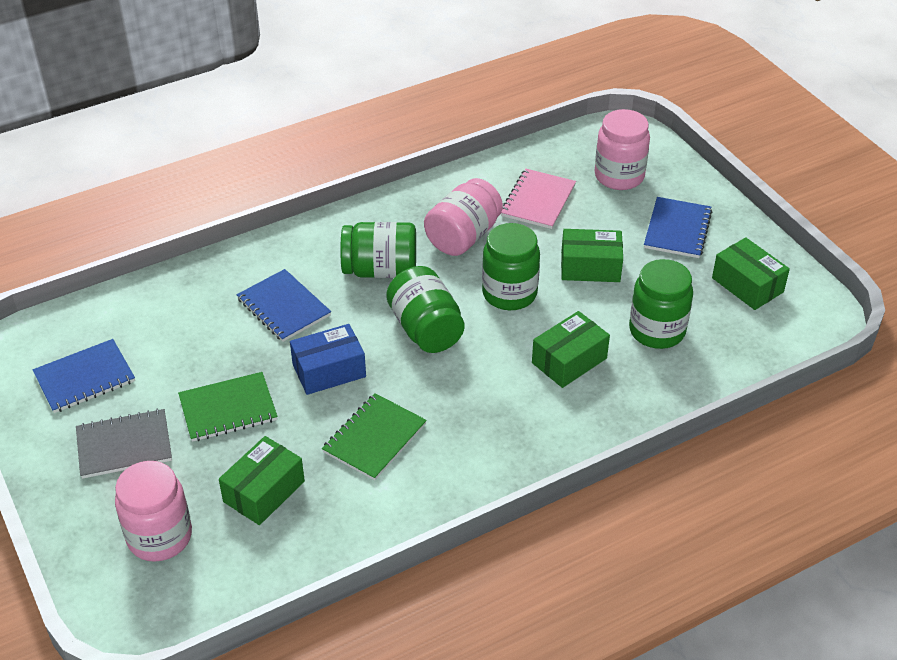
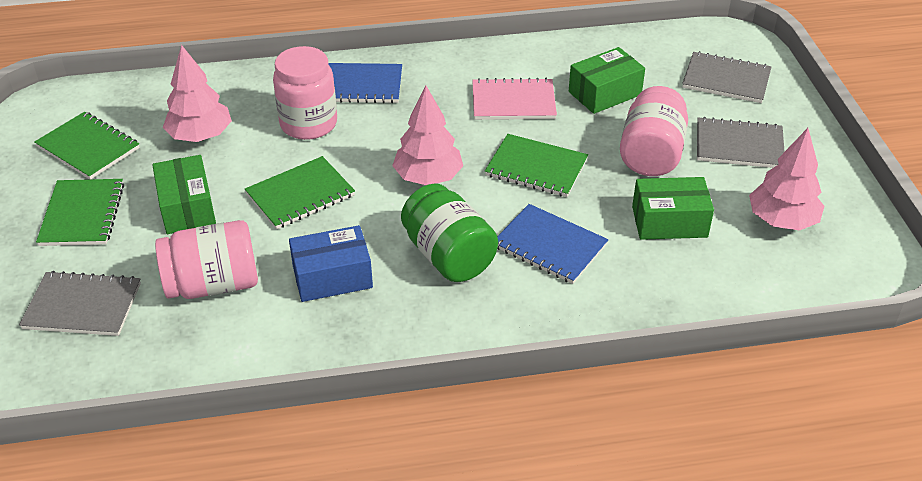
blue notebook: [32,339,135,413] [237,269,331,342] [644,197,712,258] = 3 -> [328,63,402,103] [497,204,608,284] = 2
green box: [219,436,305,525] [532,311,610,388] [561,229,623,282] [712,237,790,310] = 4 -> [152,155,216,234] [569,47,645,114] [632,177,714,240] = 3
green jar: [340,222,416,278] [386,266,464,353] [482,223,540,310] [629,259,693,349] = 4 -> [401,184,498,282] = 1
green notebook: [178,372,278,442] [322,393,427,481] = 2 -> [35,112,140,179] [36,179,124,246] [245,156,355,229] [485,134,588,197] = 4
grey notebook: [76,409,172,479] = 1 -> [19,271,141,336] [682,51,771,103] [697,117,785,168] = 3
pink tree: none = 0 -> [163,45,232,142] [392,86,463,185] [749,128,824,231] = 3

